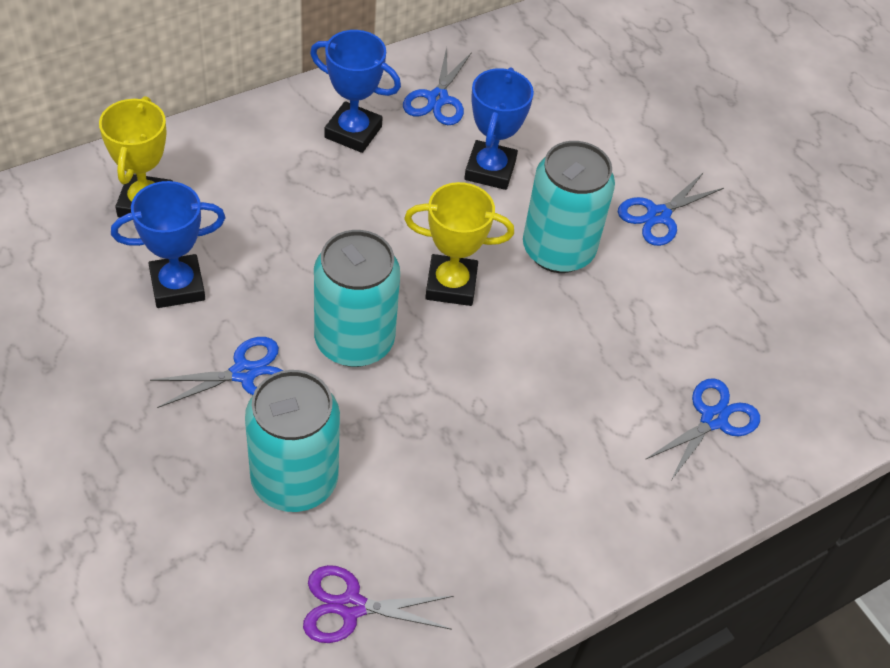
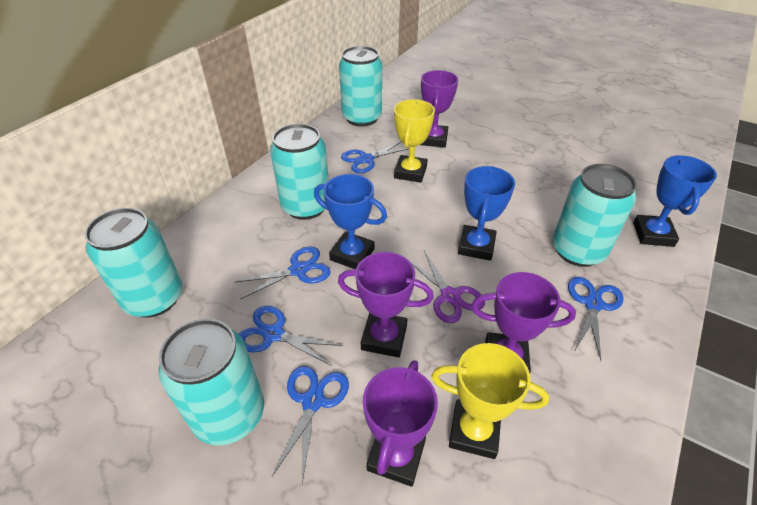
blue scissors: [150,337,283,408] [403,47,472,125] [618,172,724,246] [645,378,760,482] = 4 -> [234,246,331,299] [239,306,343,366] [272,366,349,483] [341,141,409,173] [568,277,623,360] = 5
purple trophy: none = 0 -> [338,252,434,357] [363,360,438,487] [420,70,458,148] [471,272,576,373] = 4
turquoise can: [245,370,340,512] [314,230,400,367] [523,141,615,273] = 3 -> [84,208,182,318] [159,319,264,445] [270,124,329,220] [339,46,382,127] [552,164,637,267] = 5

